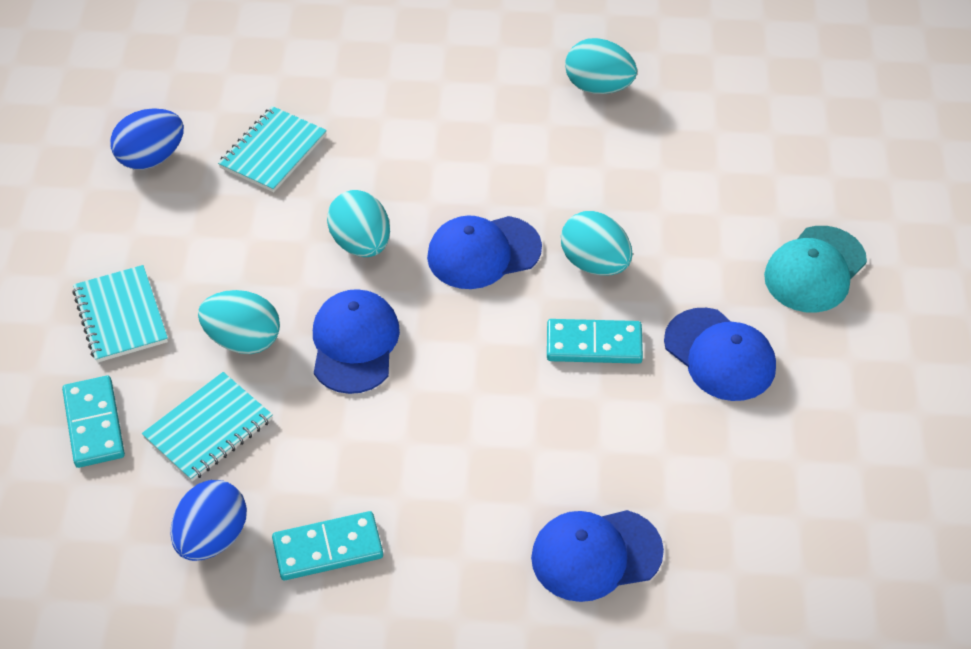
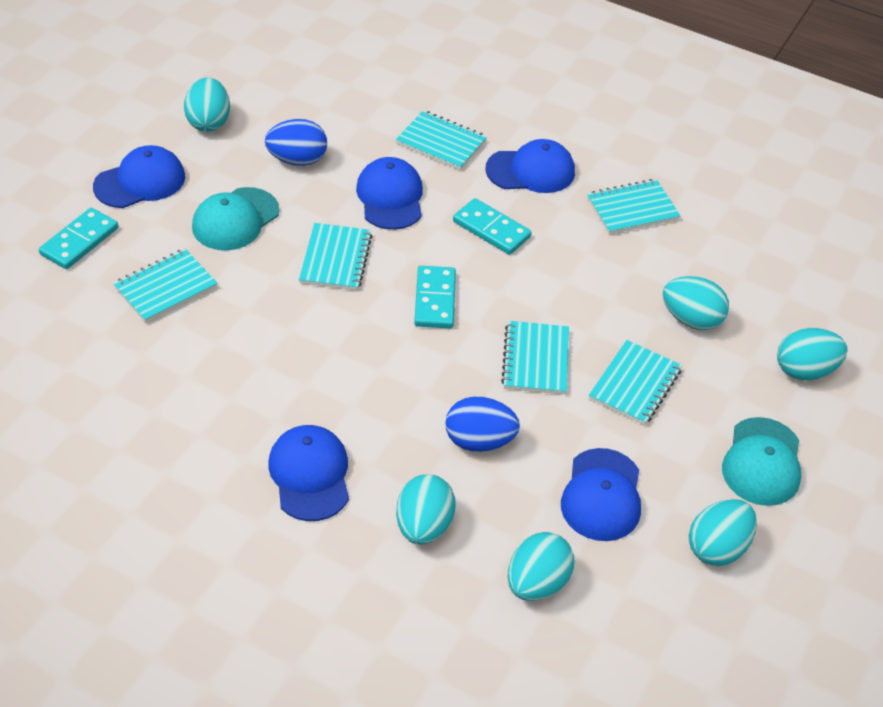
blue cap: [313,289,400,394] [427,215,542,289] [531,510,664,602] [664,308,776,401] = 4 -> [93,145,185,208] [268,425,349,521] [356,157,423,230] [485,139,575,193] [561,448,641,541] = 5
turquoise cap: [764,226,867,313] = 1 -> [192,187,279,250] [722,417,801,506] = 2
turquoise egg: [198,290,280,354] [327,190,390,257] [561,211,632,276] [565,38,637,94] = 4 -> [184,78,230,132] [396,474,455,545] [508,532,574,601] [663,276,729,330] [689,499,757,566] [777,328,848,381] = 6
turquoise notebook: [72,265,168,363] [142,372,273,482] [218,106,327,192] = 3 -> [113,249,217,323] [299,223,373,291] [396,111,487,170] [501,321,569,395] [587,179,681,234] [589,340,682,425] = 6

